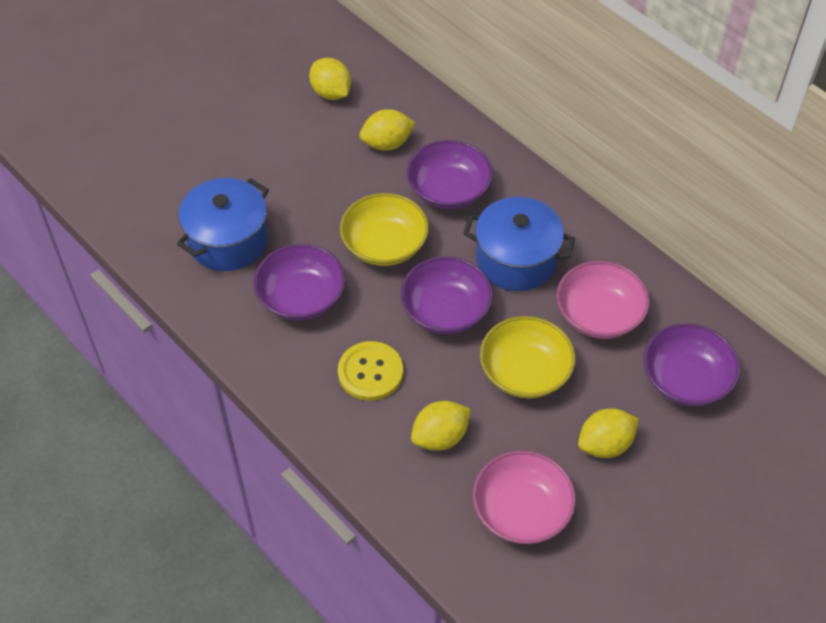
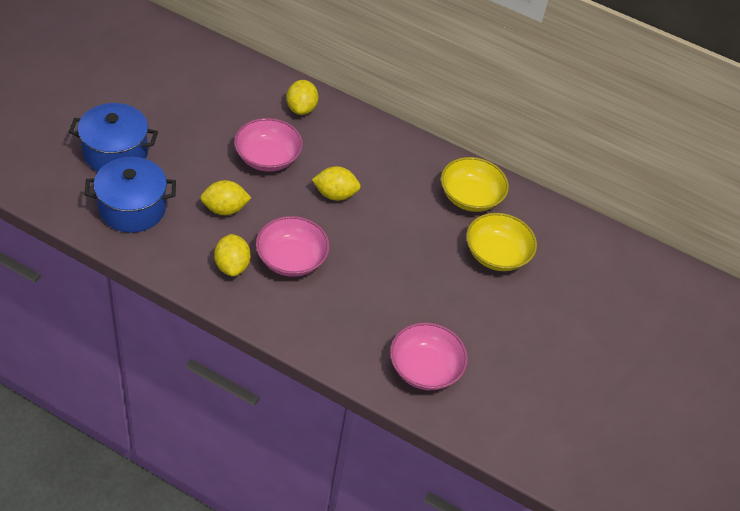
pink bowl: [473,451,576,544] [557,261,649,339] = 2 -> [234,118,303,172] [256,216,330,277] [390,322,468,390] = 3
purple bowl: [253,244,345,321] [400,257,493,334] [407,140,492,209] [643,323,740,406] = 4 -> none = 0
yellow button: [338,341,403,401] = 1 -> none = 0

